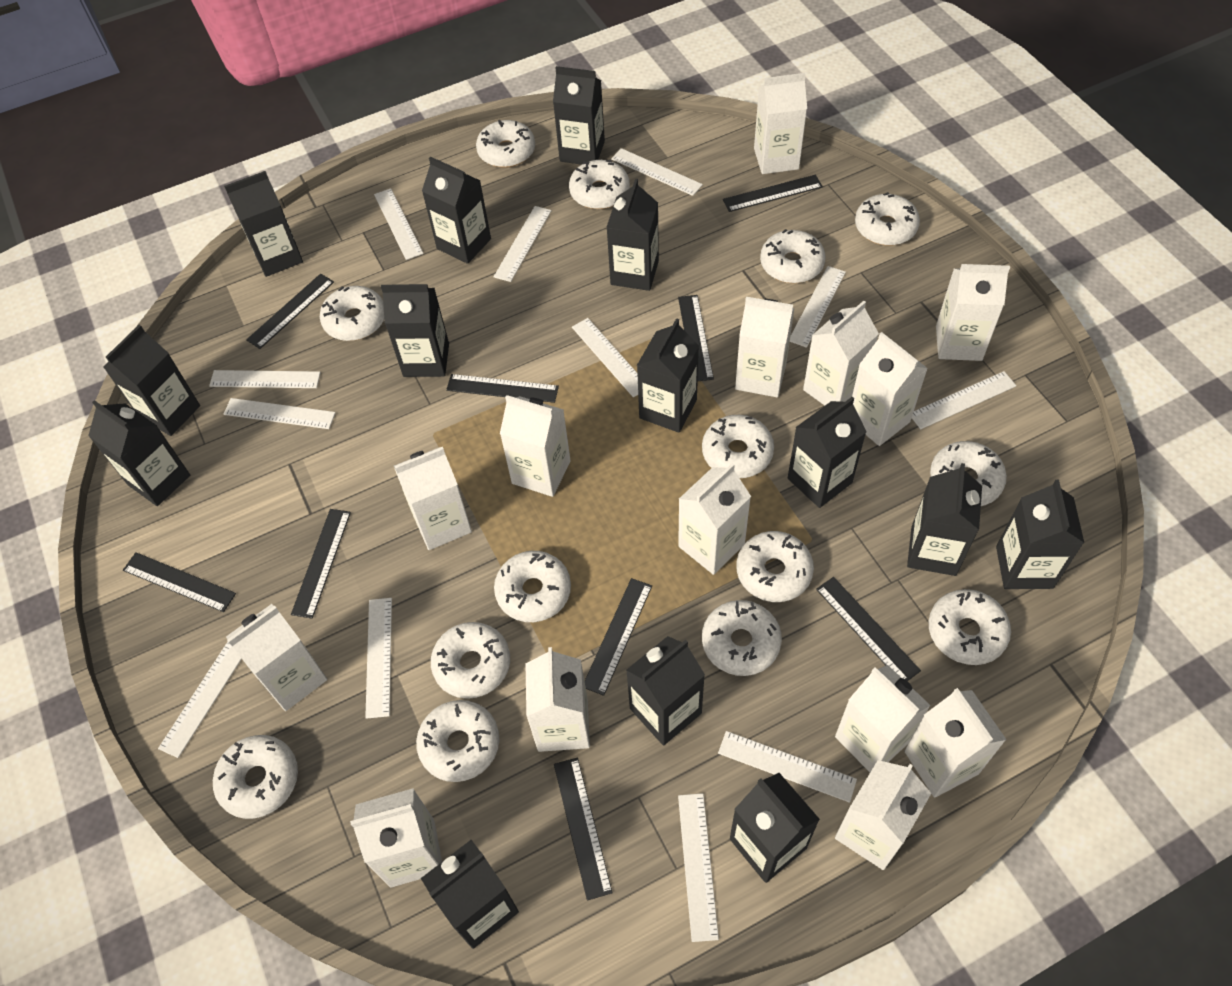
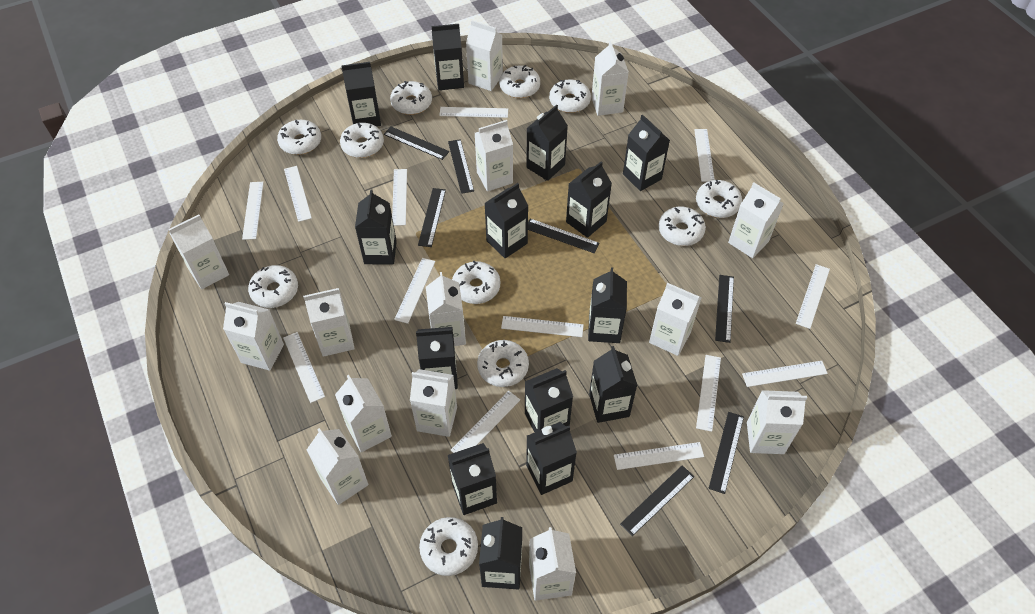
black ruler: [123,552,236,612] [246,274,334,349] [291,509,351,619] [446,374,559,403] [554,757,613,900] [585,578,652,696] [678,295,714,381] [723,175,823,212] [816,577,921,681] = 9 -> [384,126,449,160] [418,188,446,247] [448,139,474,194] [528,219,599,253] [620,465,695,536] [709,412,744,494] [715,275,734,343] = 7
white donut: [213,735,298,819] [320,286,384,341] [416,700,499,782] [431,622,510,699] [476,120,535,168] [494,551,571,622] [569,160,630,209] [702,415,774,478] [702,600,782,676] [736,531,814,602] [760,229,826,283] [855,192,920,246] [928,589,1011,665] [930,441,1007,506] = 14 -> [248,265,298,308] [277,120,321,155] [340,123,384,158] [390,81,432,115] [419,517,478,576] [452,261,500,304] [477,340,529,387] [499,65,540,98] [549,79,591,113] [658,207,706,246] [696,180,742,218] = 11
white ruler: [158,642,242,758] [209,370,321,388] [224,398,336,429] [365,598,392,719] [374,188,424,260] [494,206,552,282] [572,318,638,397] [611,148,703,196] [678,793,719,942] [718,731,857,803] [790,266,846,348] [912,371,1017,429] = 12 -> [242,182,264,240] [283,332,325,403] [284,166,312,222] [392,169,407,226] [394,258,436,324] [439,107,508,118] [451,391,520,453] [501,316,584,337] [614,442,704,470] [694,129,715,182] [696,355,721,432] [742,361,828,387] [796,264,830,329] = 13

